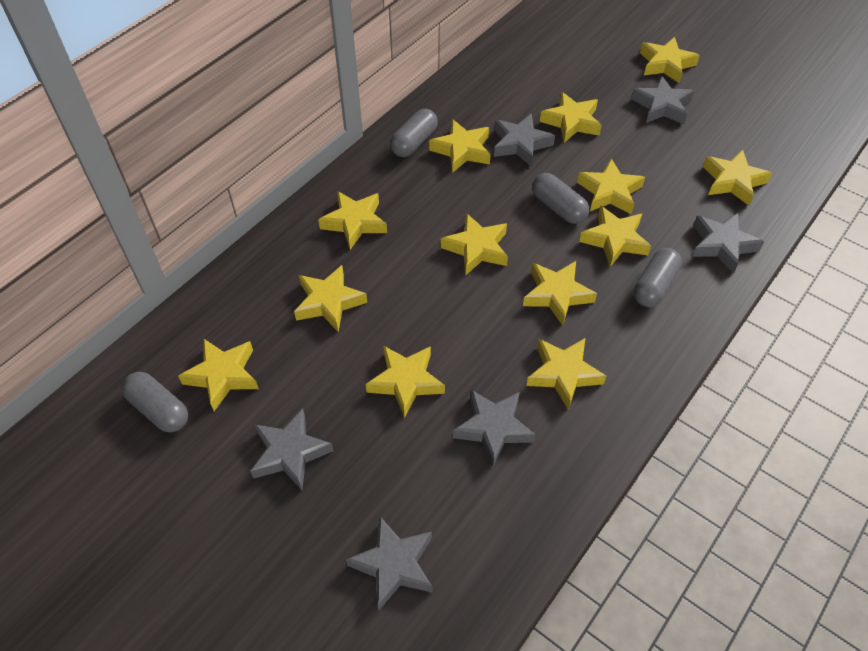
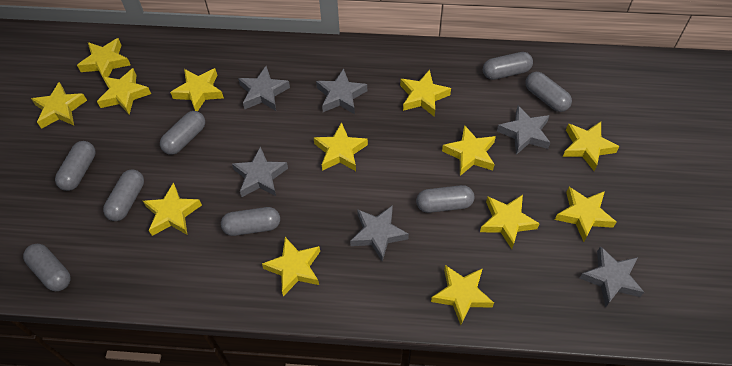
grey capsule: [122,372,188,433] [390,109,438,157] [532,173,589,224] [634,248,682,307] = 4 -> [23,244,71,291] [55,141,95,191] [103,169,144,221] [160,111,205,155] [221,207,280,236] [416,185,474,213] [483,52,533,80] [526,72,572,112] = 8

